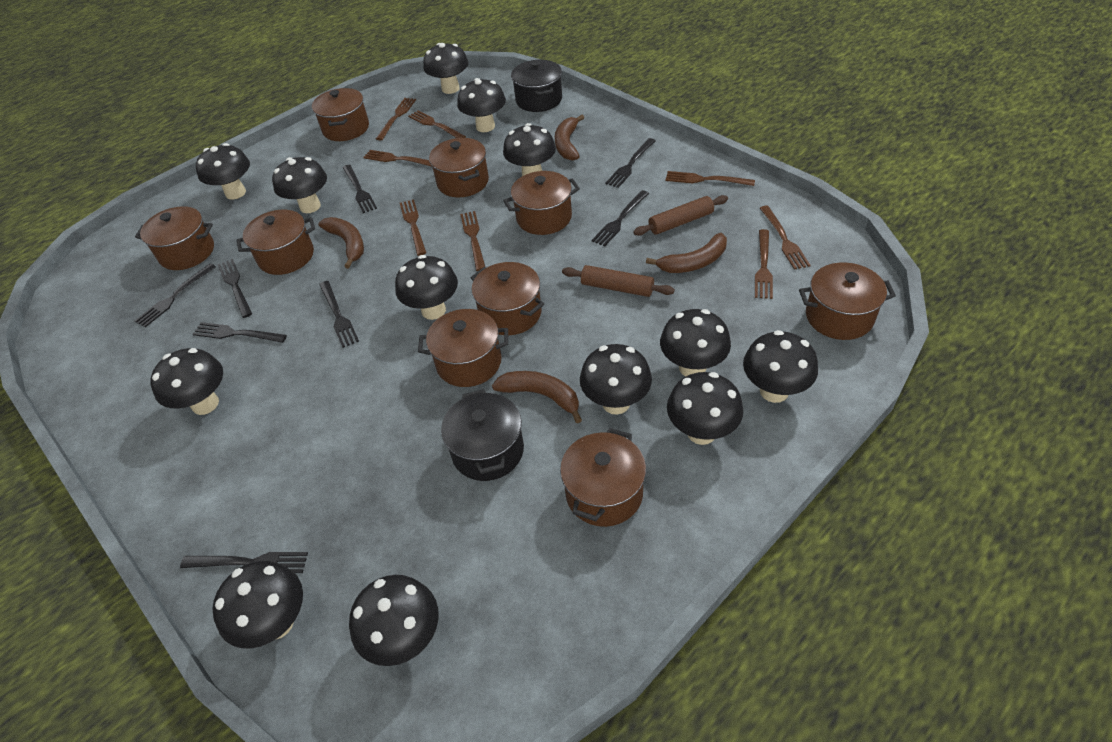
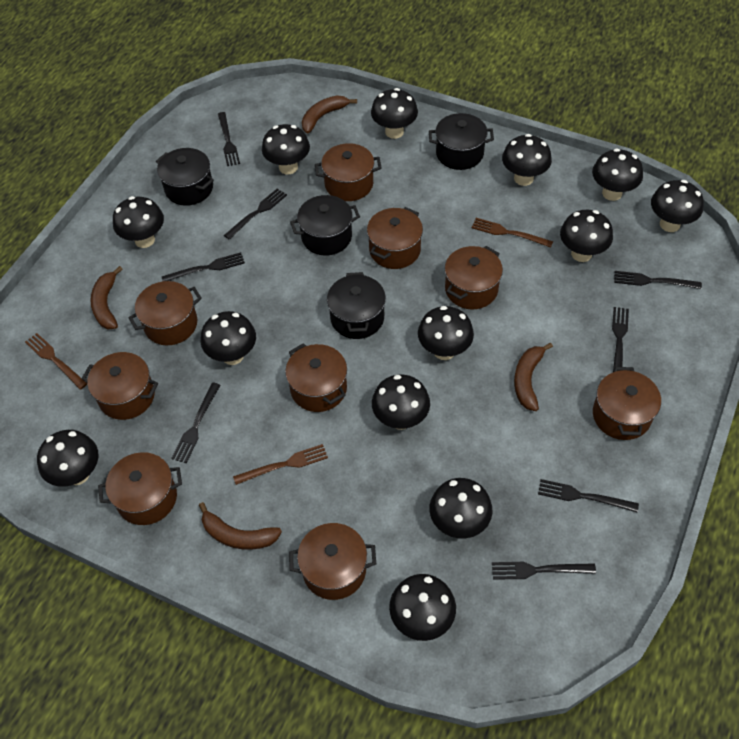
black pot: [441,389,524,481] [511,60,562,112] = 2 -> [156,148,214,206] [290,195,360,255] [327,272,386,339] [429,113,494,170] = 4
brown fork: [363,150,432,167] [376,98,416,140] [400,199,427,256] [408,110,466,138] [460,211,485,271] [665,171,755,186] [755,229,773,299] [760,206,811,270] = 8 -> [25,333,87,390] [233,444,328,485] [472,218,553,248] = 3
brown rolling pin: [562,265,675,297] [633,195,728,236] = 2 -> none = 0

